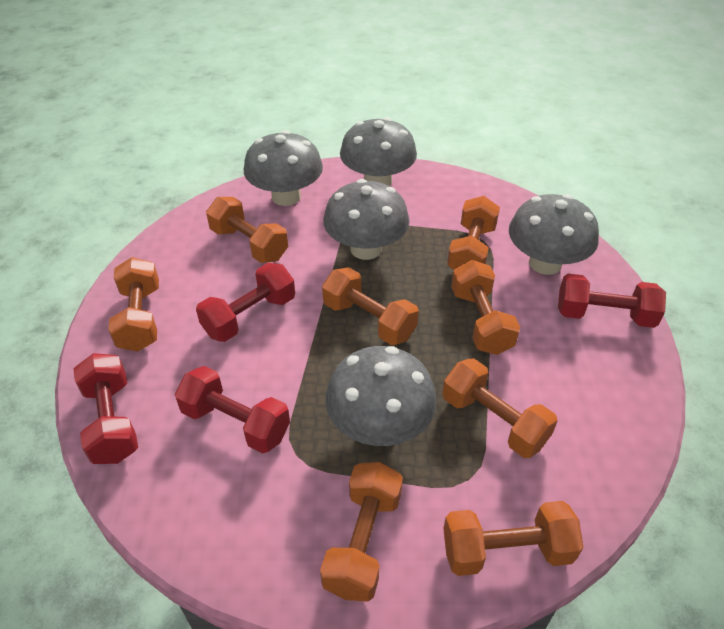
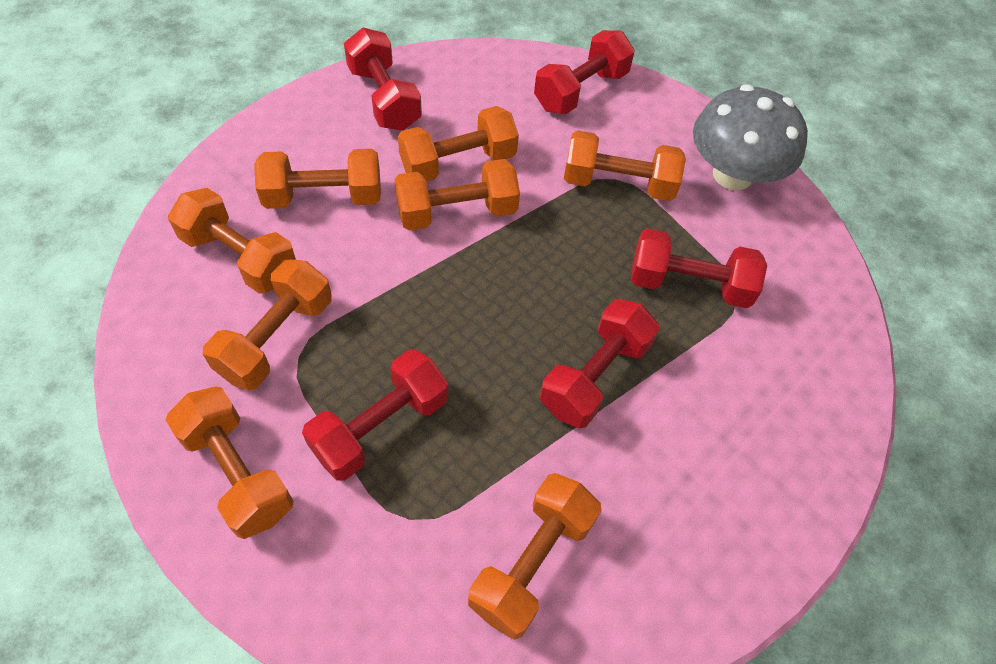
grey mushroom: [244,130,323,206] [323,179,410,260] [326,346,437,446] [340,117,417,186] [509,194,599,275] = 5 -> [693,84,808,190] = 1
red dumbbell: [73,353,138,464] [175,366,290,453] [196,263,295,342] [558,274,666,328] = 4 -> [302,349,448,481] [344,28,422,131] [534,30,635,114] [540,299,660,428] [631,228,767,308] = 5

